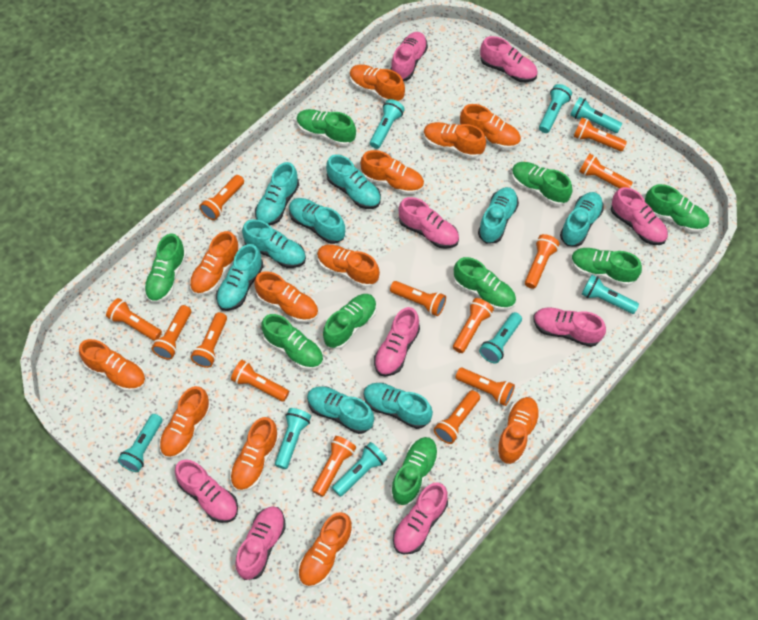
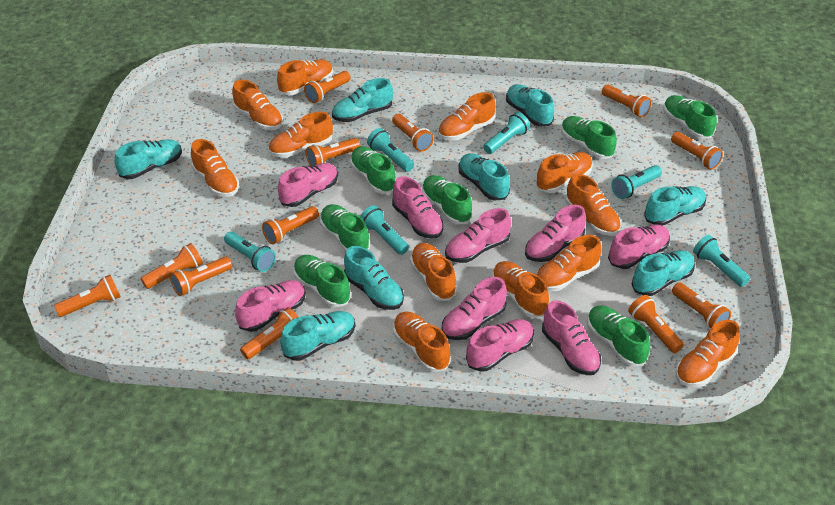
green shoe: [144,234,187,303] [261,314,323,370] [296,109,356,146] [323,294,377,349] [390,437,439,505] [454,257,516,311] [512,162,572,206] [571,248,642,286] [645,184,709,232] = 9 -> [293,255,351,307] [320,204,370,252] [350,146,396,194] [422,175,472,224] [561,116,617,159] [587,306,650,366] [663,95,717,139] = 7
orange flashlight: [106,298,162,341] [152,305,191,360] [191,312,227,368] [199,175,244,220] [231,360,289,402] [312,436,356,497] [390,281,446,316] [434,390,480,444] [453,298,494,353] [456,368,515,406] [525,234,560,289] [573,118,627,151] [579,154,633,189] = 13 -> [54,275,121,317] [141,243,203,289] [170,257,232,296] [240,307,298,359] [262,206,319,244] [304,71,351,103] [306,138,360,166] [392,114,434,151] [602,84,651,118] [628,295,684,353] [671,132,723,170] [672,283,731,328] = 12
turquoise flashlight: [118,414,163,472] [275,408,311,469] [332,442,387,497] [370,99,405,149] [479,312,522,363] [539,84,572,133] [570,97,622,133] [582,275,639,314] = 8 -> [224,232,276,272] [360,205,409,255] [367,128,414,172] [483,112,530,154] [611,165,662,199] [693,235,750,287] = 6
turquoise shoe: [216,244,263,311] [242,219,306,268] [255,162,299,225] [289,198,345,244] [307,386,374,434] [326,154,381,209] [364,383,433,429] [478,187,519,244] [560,192,604,247] = 9 -> [114,139,182,179] [280,311,355,361] [332,78,393,122] [344,246,404,310] [458,153,510,201] [506,84,554,127] [632,250,695,296] [644,186,706,226] = 8

